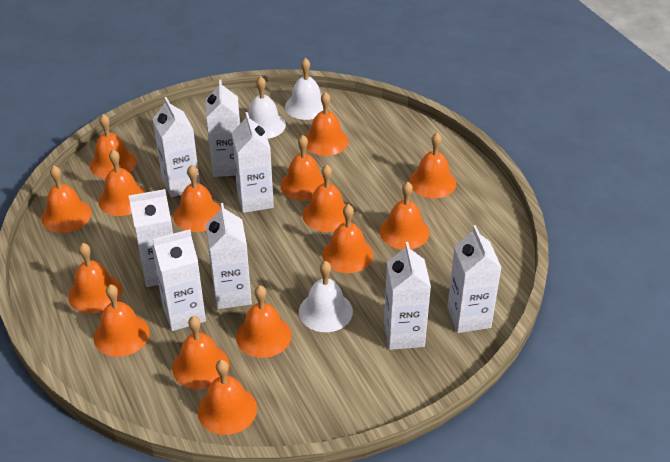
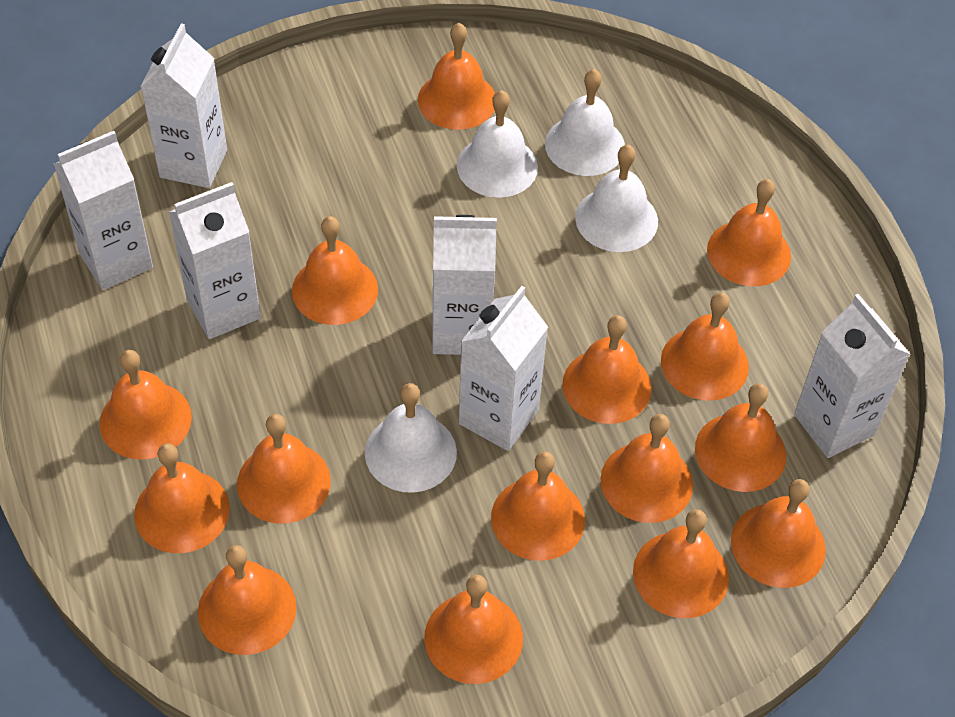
white bell: [248,76,286,139] [285,58,323,120] [299,261,353,332] = 3 -> [365,383,457,493] [457,90,538,198] [545,69,625,176] [575,145,658,252] = 4
white carton: [129,189,173,287] [152,97,200,197] [152,229,206,331] [206,79,240,177] [206,203,252,309] [232,112,274,213] [384,242,431,350] [447,225,502,333] = 8 -> [54,131,153,290] [141,23,227,188] [169,182,261,339] [432,215,497,355] [459,286,548,451] [794,294,911,458] = 6

